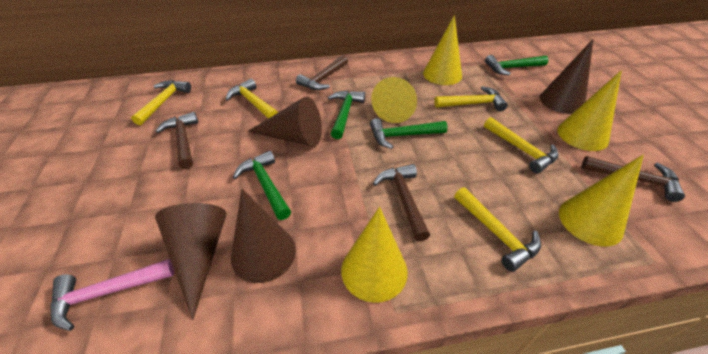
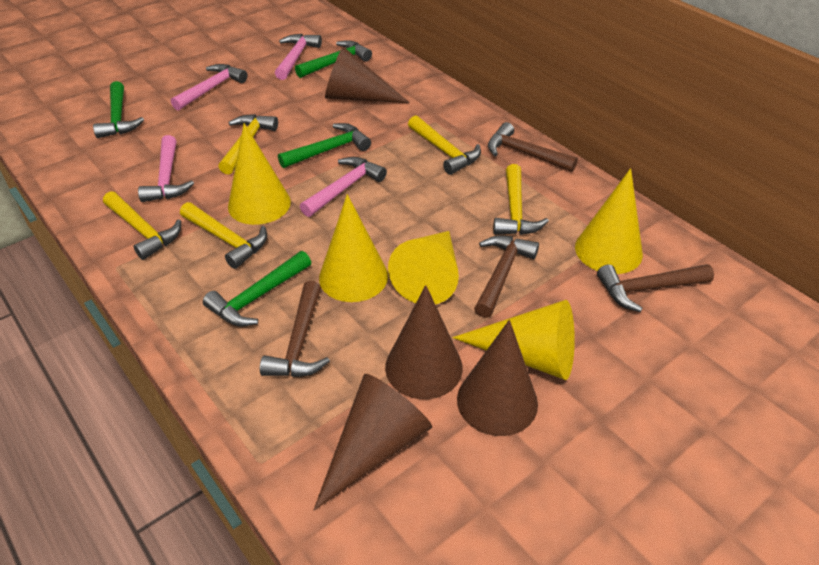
pink hammer: [50,259,174,331] = 1 -> [138,135,194,202] [171,64,248,111] [275,34,322,80] [300,157,387,217] = 4

